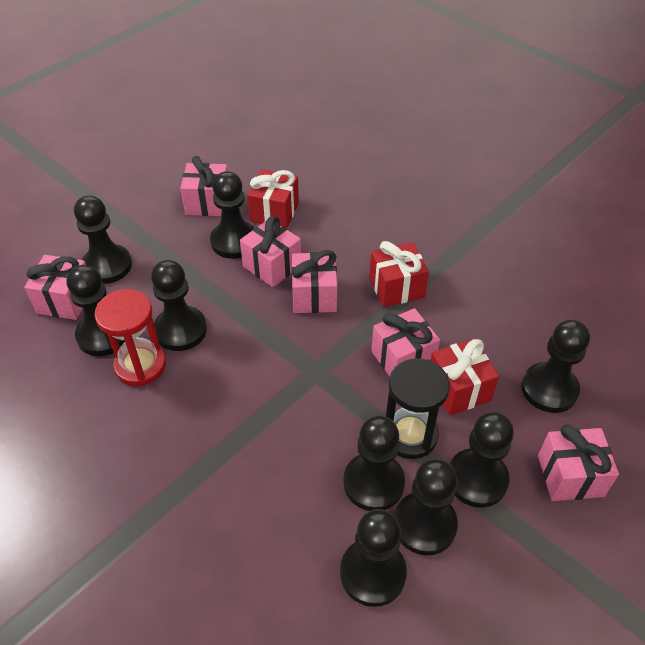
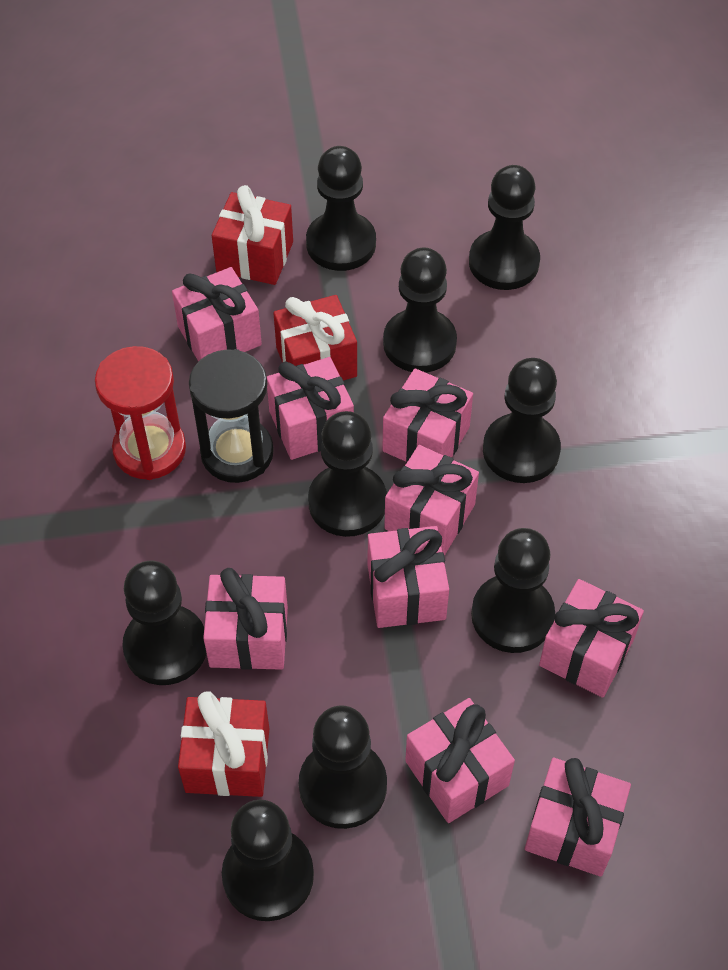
pink gift: [24,255,86,320] [180,156,228,216] [240,216,301,287] [291,250,337,313] [371,308,440,377] [538,425,619,501] = 6 -> [172,267,262,362] [203,568,288,670] [267,357,354,460] [368,526,449,628] [382,369,473,462] [384,445,479,556] [405,698,515,823] [525,758,631,877] [539,579,644,698] = 9

